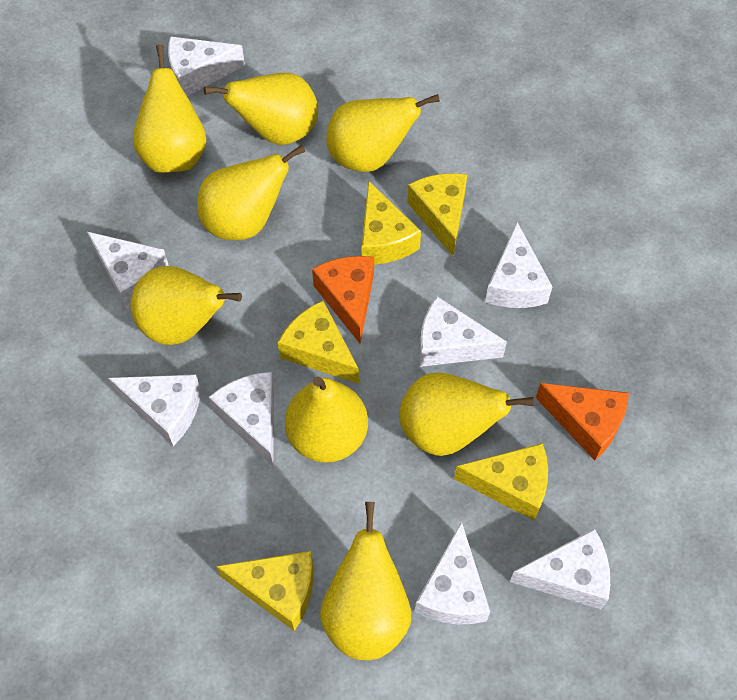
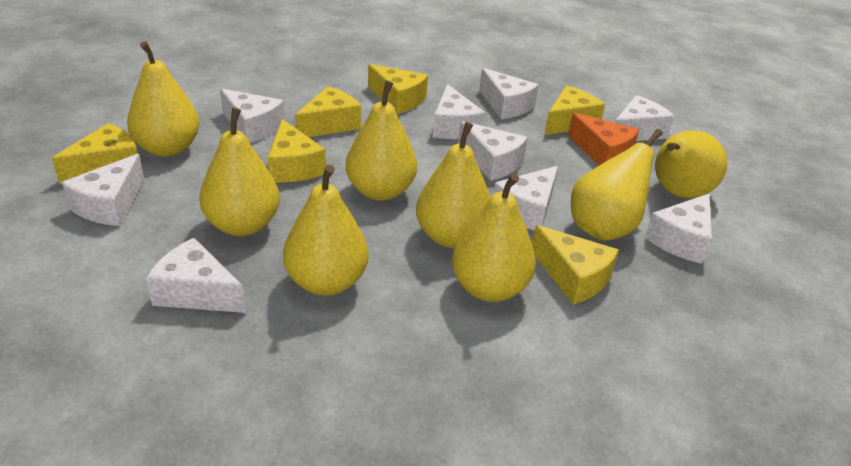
orange cheese: [312,256,374,343] [536,383,629,461] = 2 -> [568,113,639,165] = 1
white cheese: [87,232,169,309] [108,374,201,446] [168,36,245,96] [209,372,274,466] [415,522,490,624] [419,296,507,367] [485,222,553,308] [510,529,610,609] = 8 -> [62,154,144,226] [146,238,246,313] [220,89,285,143] [433,84,485,139] [458,121,528,181] [479,68,539,119] [494,166,558,231] [615,95,674,141] [645,194,712,264] = 9
yellow cheese: [216,551,313,631] [278,301,359,384] [362,181,421,265] [407,173,467,257] [454,443,548,521] = 5 -> [52,123,138,184] [268,119,326,183] [295,86,361,137] [368,64,428,114] [532,225,619,304] [544,86,605,135] = 6

